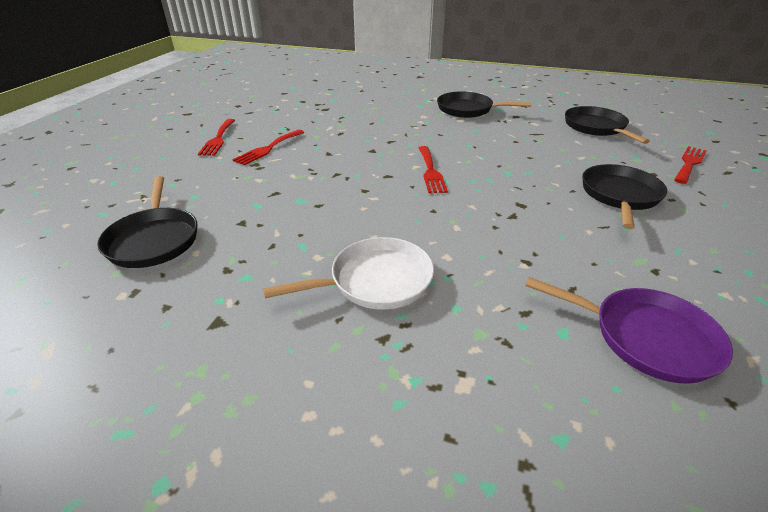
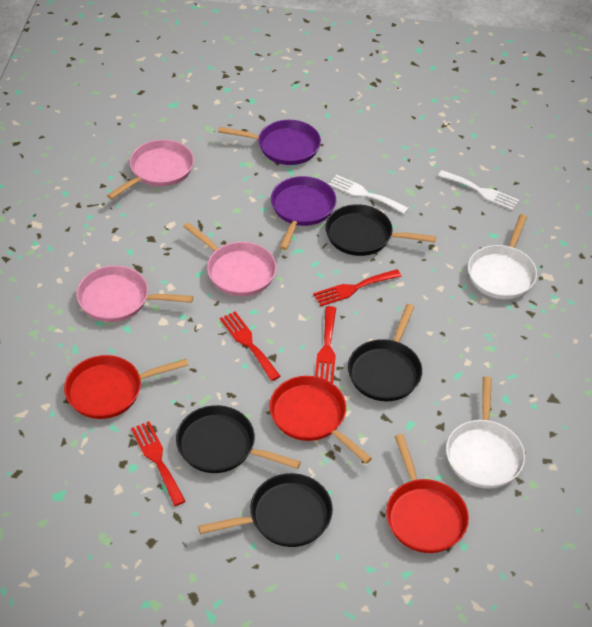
pink pan: none = 0 -> [76,266,193,322] [107,140,194,200] [183,222,277,296] = 3
purple pan: [525,277,733,384] = 1 -> [218,120,321,165] [271,176,336,250] = 2
red pan: none = 0 -> [64,355,188,419] [269,376,372,464] [386,434,469,553] = 3
white fork: none = 0 -> [328,175,409,214] [438,170,519,210] = 2
white pan: [263,237,434,310] = 1 -> [446,377,525,488] [468,214,537,299] = 2

